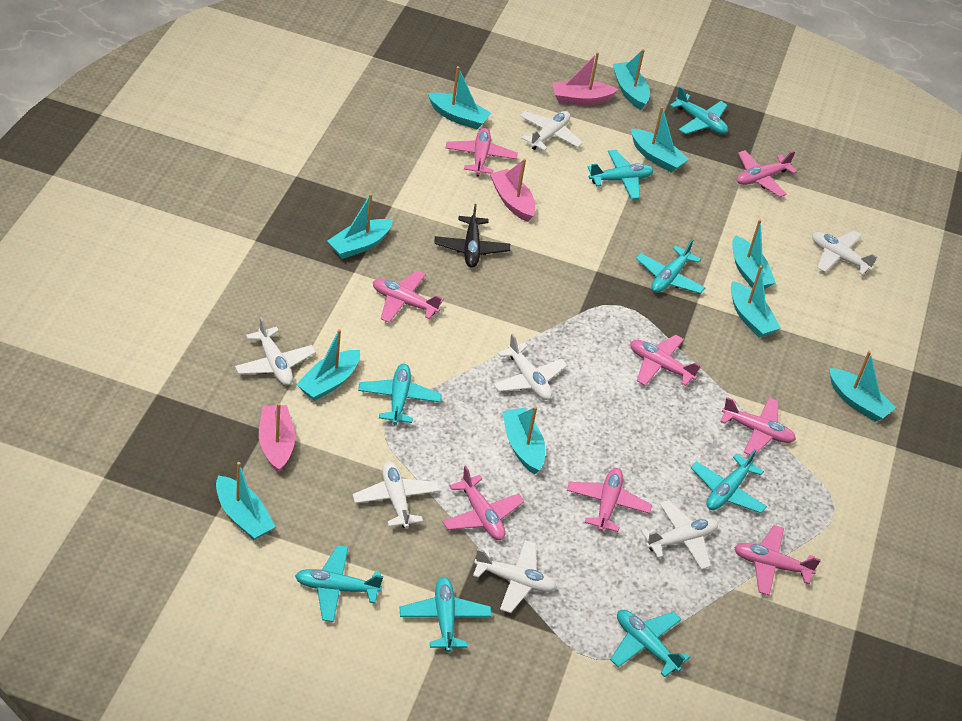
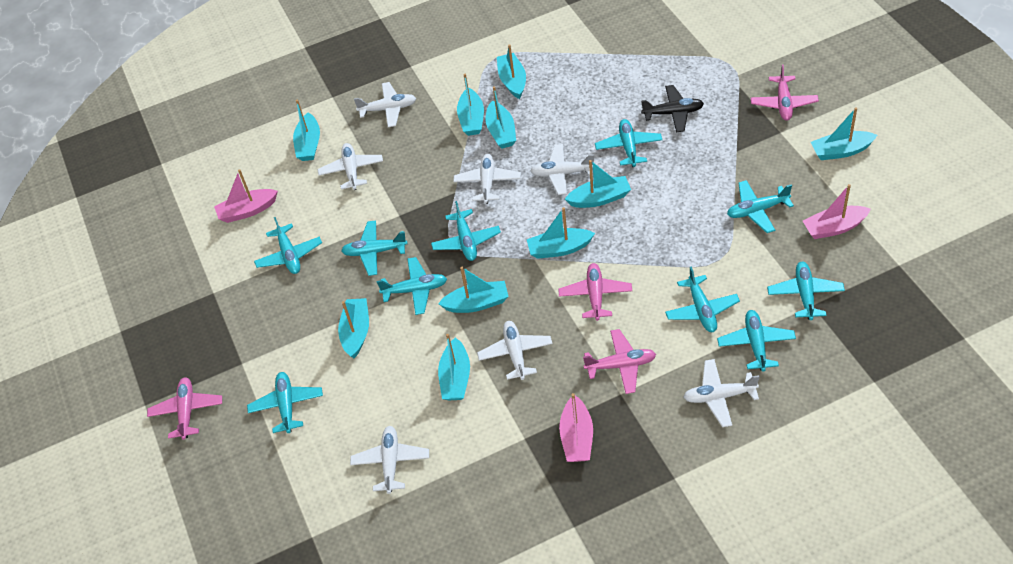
pink plane: [373,270,444,323] [443,466,524,540] [446,128,518,176] [567,468,652,532] [630,335,701,386] [720,397,796,455] [734,525,821,596] [737,150,797,197] = 8 -> [147,377,222,440] [558,263,632,321] [583,329,656,394] [751,64,819,121] = 4
turquoise plane: [295,545,383,622] [358,364,442,425] [400,577,492,652] [588,150,654,199] [610,610,690,677] [636,239,705,294] [670,86,728,134] [691,449,767,513] = 8 -> [247,372,323,433] [254,217,322,274] [341,220,408,276] [376,257,447,315] [431,201,501,261] [595,119,662,167] [665,266,740,332] [717,310,796,372] [727,180,794,233] [767,262,845,320] = 10

